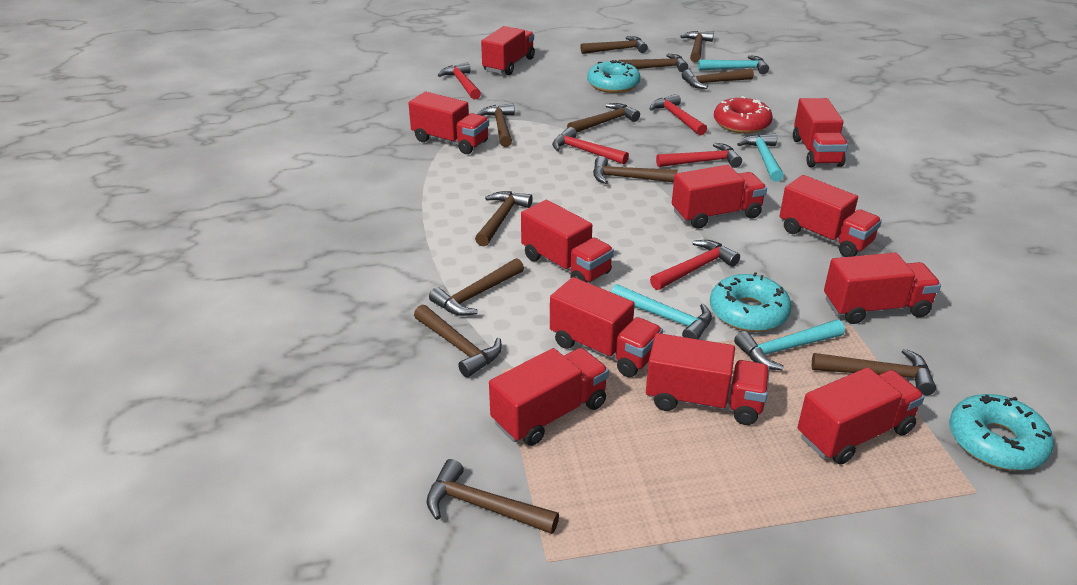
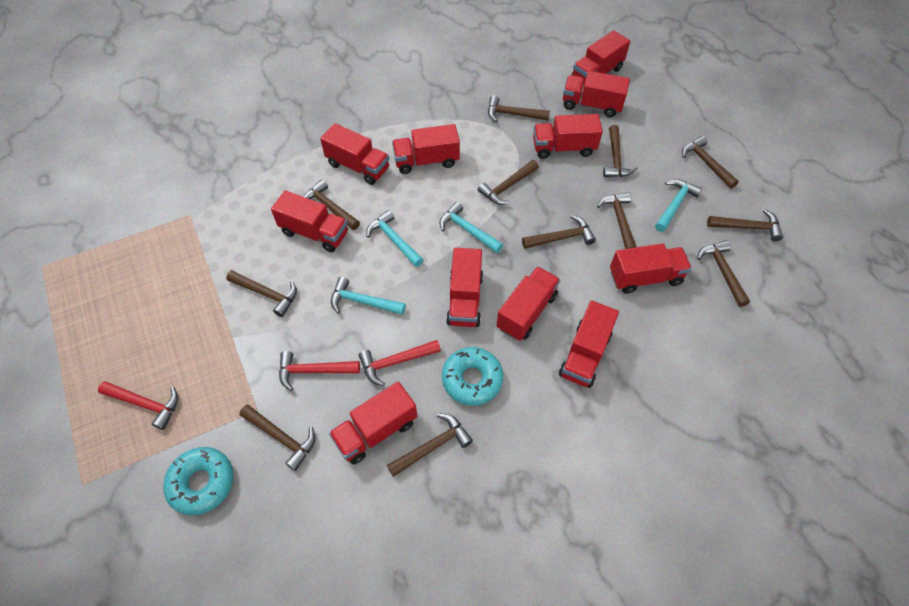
red donut: [714,96,773,134] = 1 -> none = 0
red hammer: [438,62,481,100] [552,127,629,165] [650,94,707,136] [650,240,740,290] [656,143,742,168] = 5 -> [98,381,178,430] [279,351,360,391] [359,340,441,386] = 3
turquoise donut: [587,60,641,93] [710,272,791,332] [949,394,1054,471] = 3 -> [163,447,234,516] [442,347,503,406] = 2

